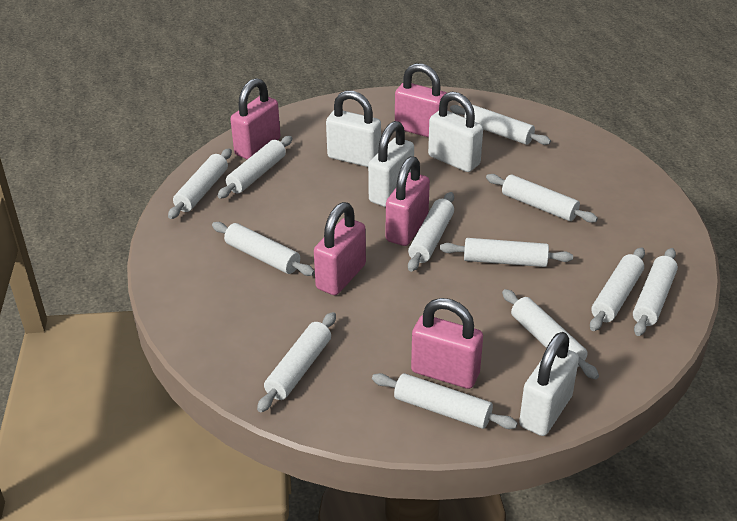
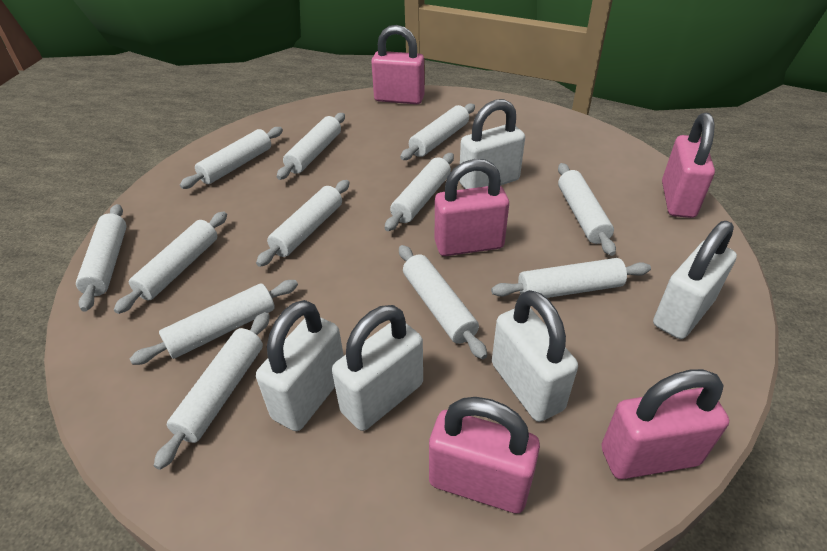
white padlock: [326,90,381,167] [368,121,414,207] [428,92,483,172] [519,332,579,436] = 4 -> [256,300,344,431] [332,305,423,431] [459,99,525,189] [492,290,578,422] [653,221,737,339] = 5

